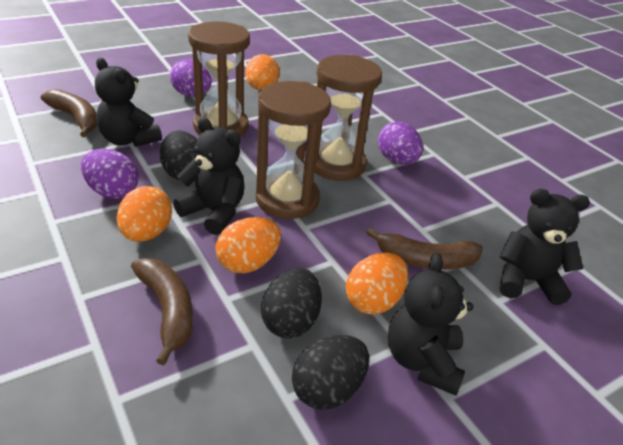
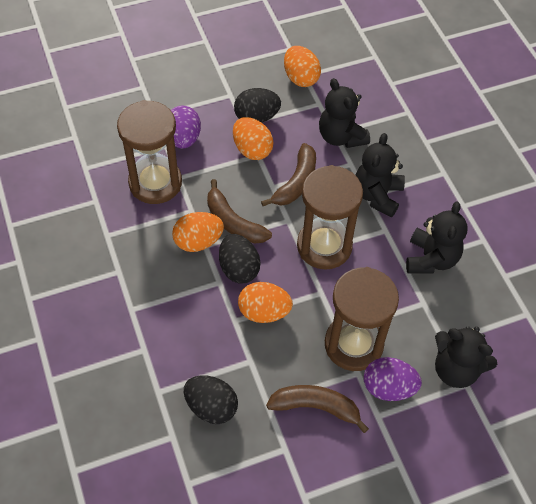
purple egg: [81,149,138,199] [170,59,212,97] [378,122,423,164] = 3 -> [171,105,201,149] [364,357,422,401] = 2

